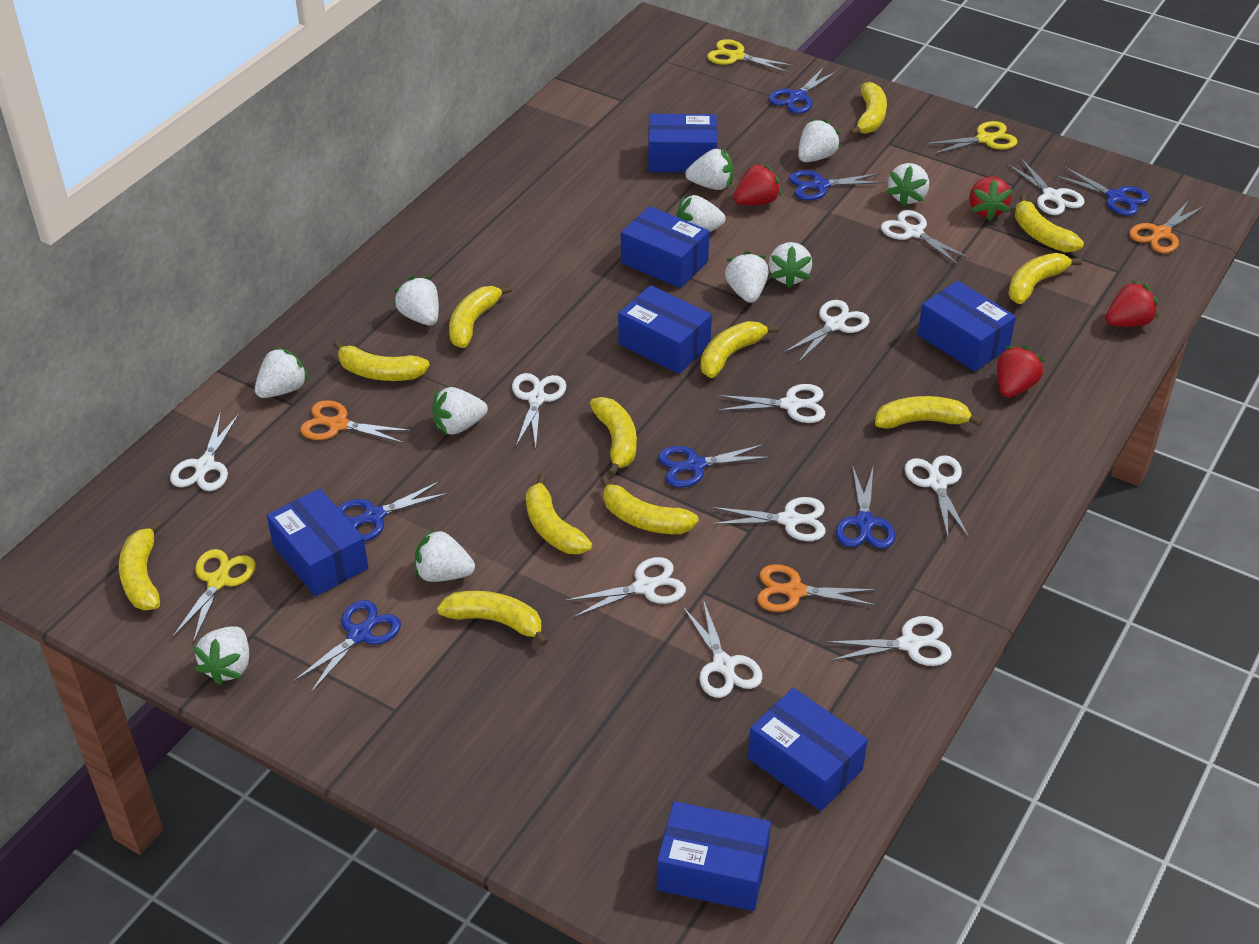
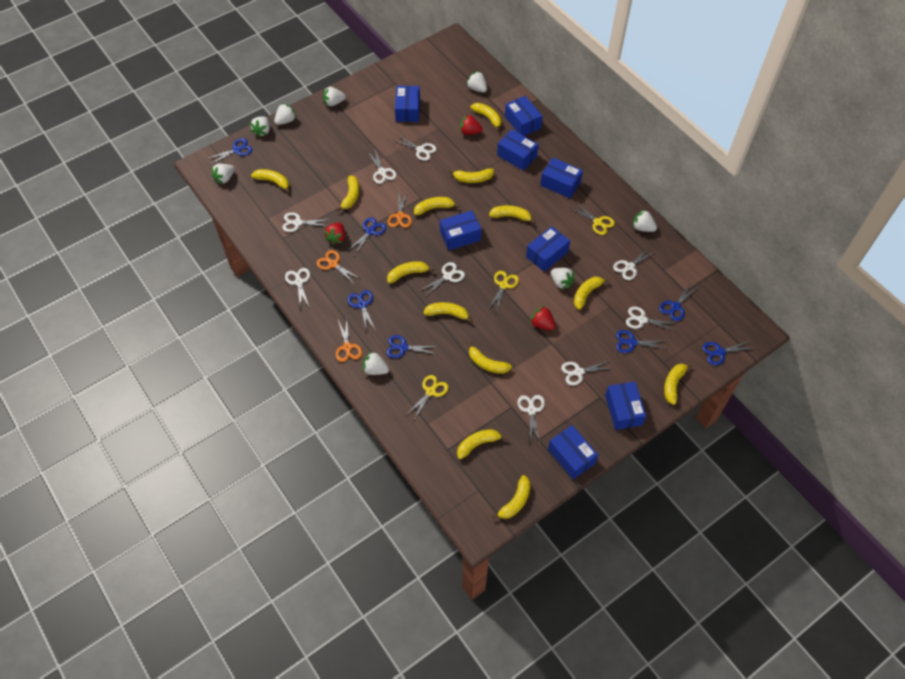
blue box: [267,488,368,597] [618,285,712,374] [621,206,709,288] [648,114,717,173] [657,801,771,911] [748,688,868,811] [918,281,1016,371] = 7 -> [395,86,420,122] [440,210,482,250] [497,129,539,171] [505,96,543,136] [526,226,570,272] [540,158,583,198] [548,425,598,479] [605,382,646,430] = 8
red strawberry: [733,163,781,205] [969,177,1012,221] [997,346,1045,398] [1106,281,1158,327] = 4 -> [324,223,345,245] [460,114,483,135] [530,305,556,330] = 3
white scissors: [170,412,239,491] [512,373,566,448] [565,557,686,618] [683,600,762,698] [711,497,826,541] [718,384,825,423] [783,300,870,363] [826,616,952,666] [881,210,971,265] [904,455,969,538] [1007,158,1085,215] = 11 -> [282,212,331,232] [285,268,310,310] [367,150,396,184] [393,135,437,161] [419,262,465,297] [518,395,545,443] [561,360,611,386] [613,248,657,280] [626,307,678,331] = 9
white strawberry: [193,626,249,685] [255,347,309,398] [394,276,439,326] [414,528,475,582] [432,387,488,435] [677,195,726,232] [685,149,734,190] [725,251,769,303] [769,242,812,288] [798,119,841,162] [887,163,929,206] = 11 -> [211,164,235,184] [250,116,270,138] [275,103,297,125] [323,87,346,106] [362,351,389,375] [466,71,487,93] [551,268,575,290] [632,209,657,232] = 8
yellow banana: [119,520,162,610] [333,340,430,381] [437,591,548,646] [449,285,512,348] [526,474,592,554] [590,397,637,477] [600,476,699,534] [700,321,779,378] [849,82,887,136] [875,396,983,429] [1008,253,1082,304] [1015,194,1084,252] = 12 -> [251,169,290,193] [336,175,359,211] [387,261,434,284] [414,197,460,215] [423,302,473,323] [449,168,494,183] [457,429,507,459] [468,342,512,374] [470,103,501,131] [489,205,535,224] [492,475,531,519] [574,277,610,310] [664,362,693,405] = 13

